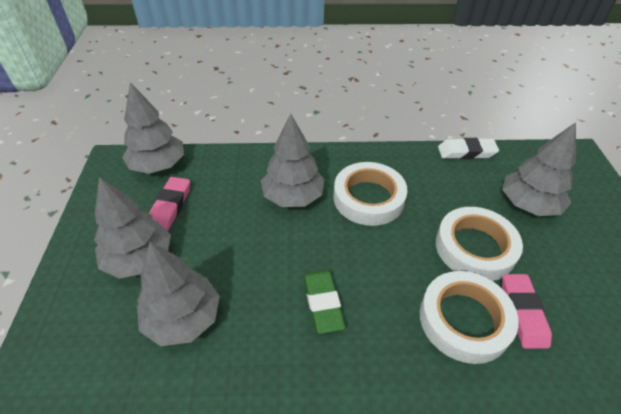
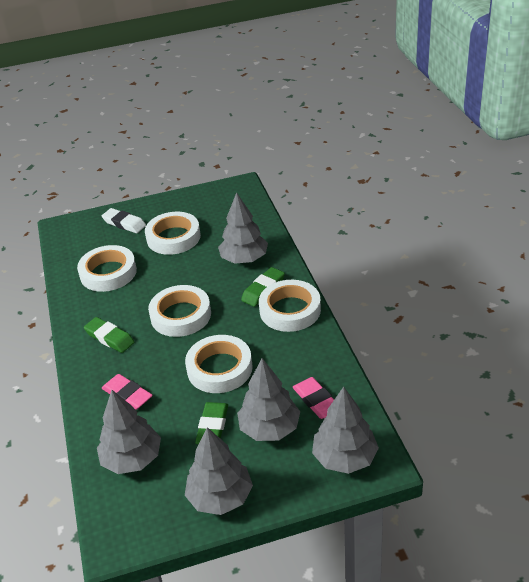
green eraser: [303,270,345,334] = 1 -> [84,317,134,353] [195,402,228,444] [241,267,285,307] = 3
white tape: [333,162,408,226] [420,271,519,364] [436,207,523,281] = 3 -> [77,245,137,292] [145,212,201,255] [148,285,211,337] [185,335,253,393] [259,280,321,332] = 5

